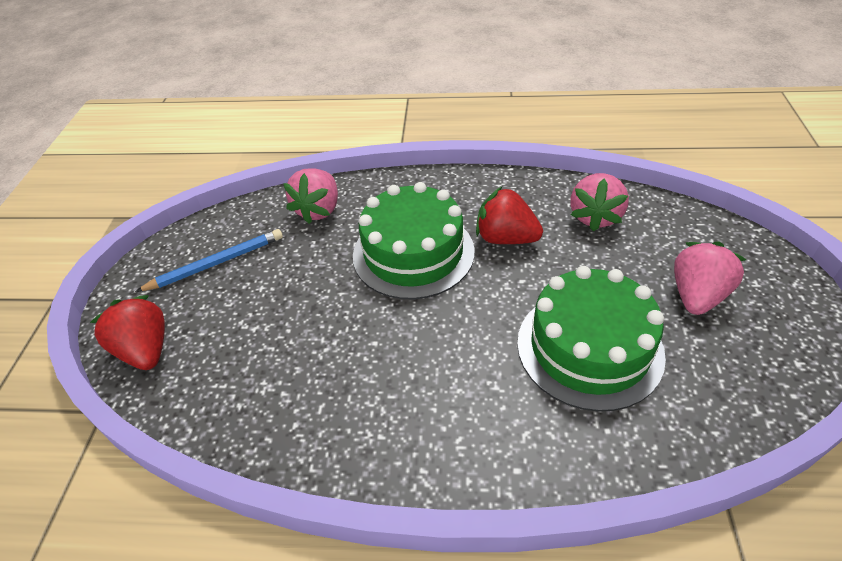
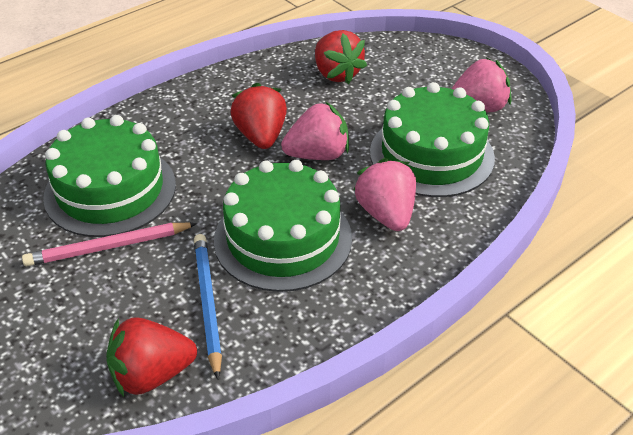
green cake: [353,182,474,299] [517,266,666,412] = 2 -> [43,115,176,237] [214,160,352,292] [370,82,495,197] = 3
pink pencil: none = 0 -> [22,223,197,266] = 1
red strawberry: [90,295,165,370] [476,186,543,244] = 2 -> [106,317,197,397] [230,83,287,149] [315,30,367,84] = 3

